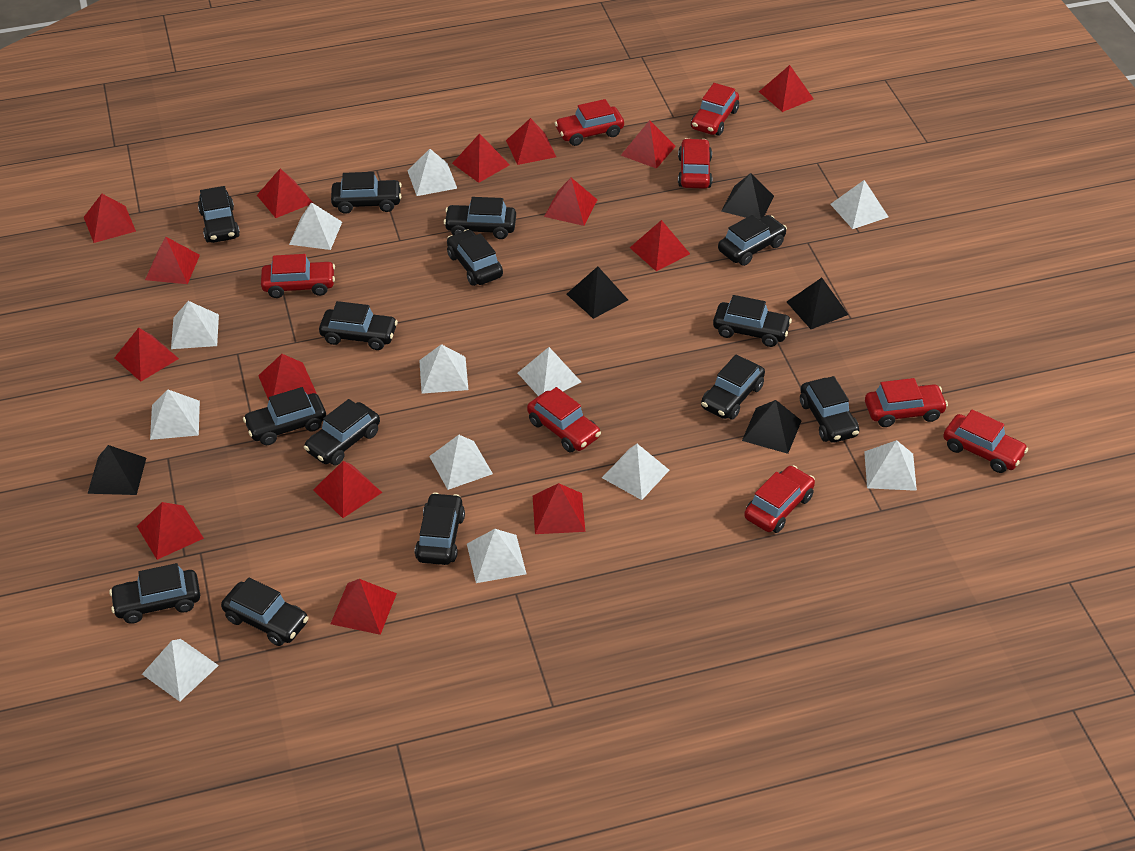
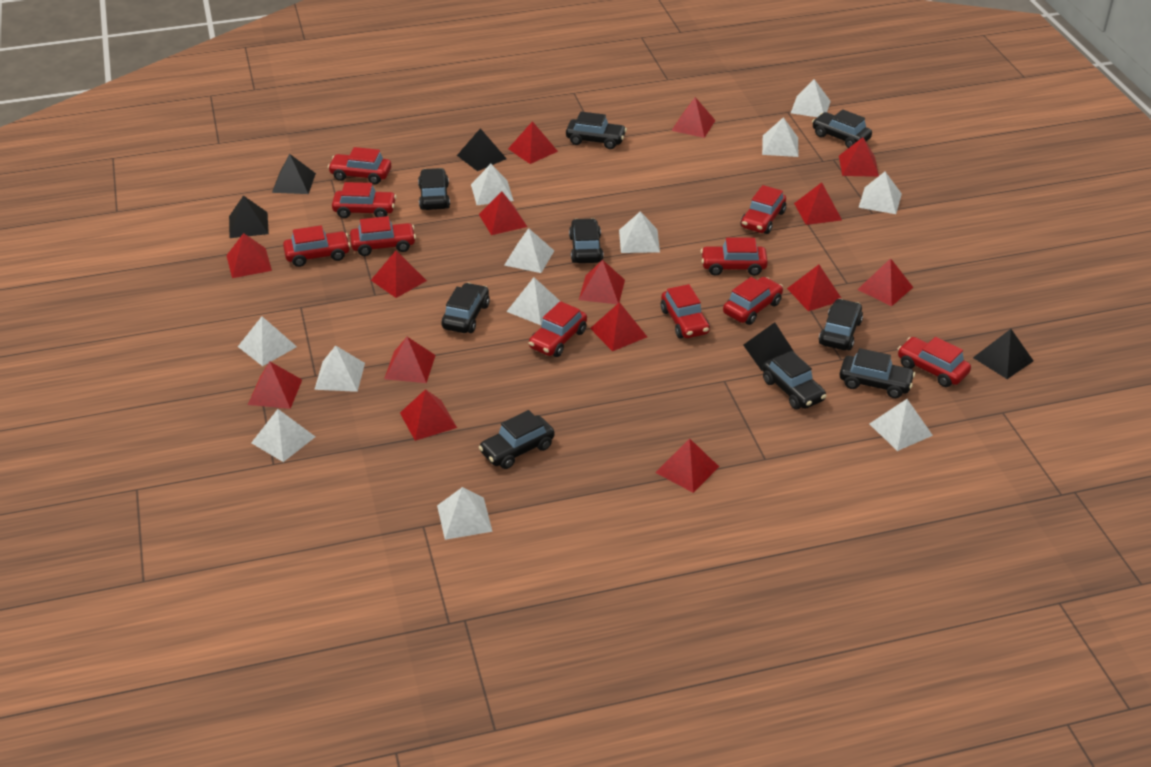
black car: [109,563,200,624] [198,186,240,243] [221,577,309,646] [243,387,326,445] [304,399,380,465] [319,301,398,350] [331,172,402,214] [415,493,465,565] [444,197,516,239] [447,229,503,286] [701,355,765,420] [713,295,792,347] [718,215,787,266] [800,376,859,443] = 14 -> [418,168,450,210] [441,283,490,333] [479,410,555,469] [566,112,627,149] [569,218,603,263] [762,351,827,410] [812,109,872,148] [819,298,863,350] [839,348,915,398] = 9
red car: [261,254,335,298] [527,387,601,452] [555,99,624,146] [678,138,712,189] [691,83,739,136] [744,465,815,533] [865,378,948,427] [943,409,1028,473] = 8 -> [283,225,351,267] [328,147,391,185] [332,182,397,218] [350,216,416,256] [529,301,587,357] [661,284,710,338] [701,238,768,276] [723,277,783,325] [741,185,786,234] [898,337,971,387] = 10

